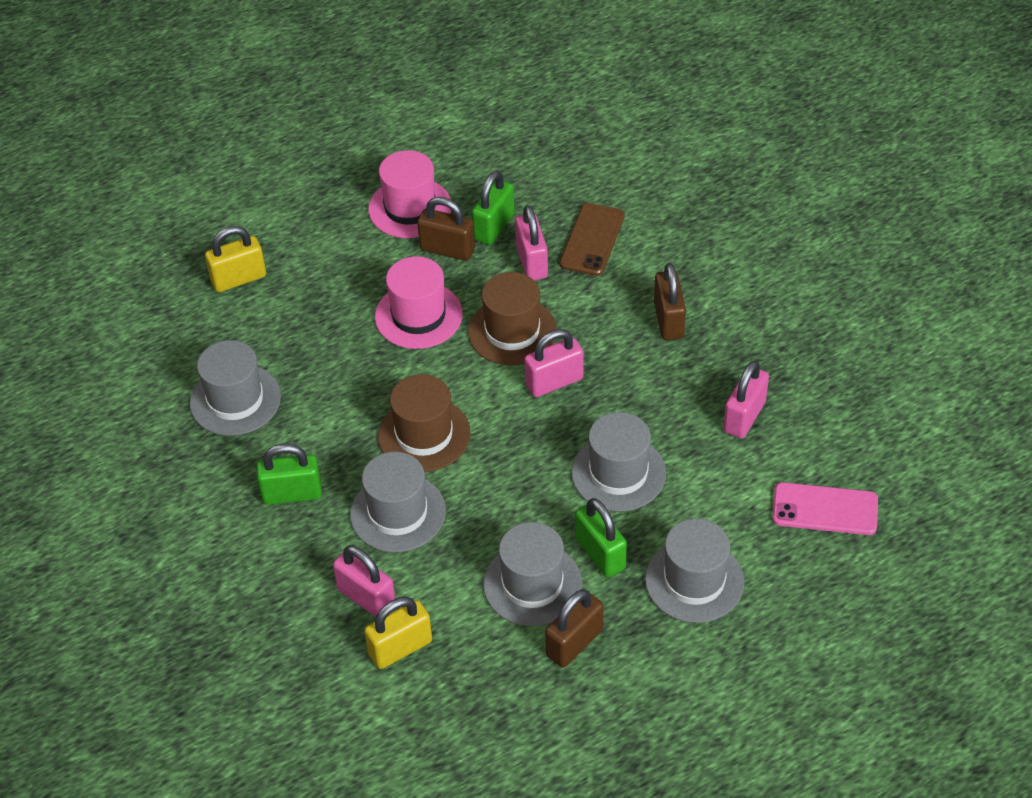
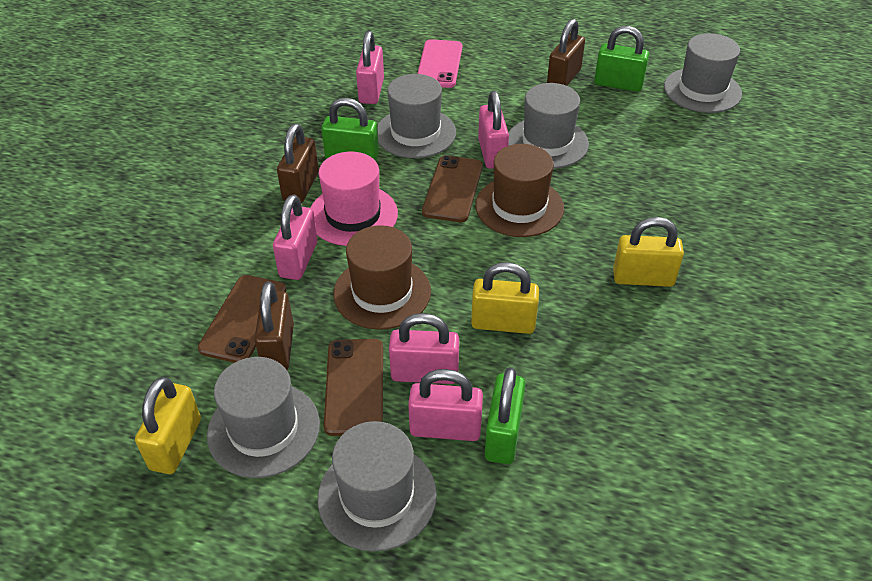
brown phone: [560,203,625,276] = 1 -> [198,275,286,363] [324,339,383,436] [422,155,483,222] = 3
pink hat: [368,150,452,238] [375,256,463,349] = 2 -> [311,152,398,246] = 1
pink padlock: [333,545,395,617] [515,205,548,280] [524,329,584,397] [723,360,769,439] = 4 -> [273,195,317,280] [356,31,384,104] [389,313,459,384] [408,369,483,441] [478,91,509,169] = 5
yellow padlock: [205,226,266,292] [364,597,432,669] = 2 -> [135,377,201,474] [471,262,539,334] [613,217,684,287] = 3

